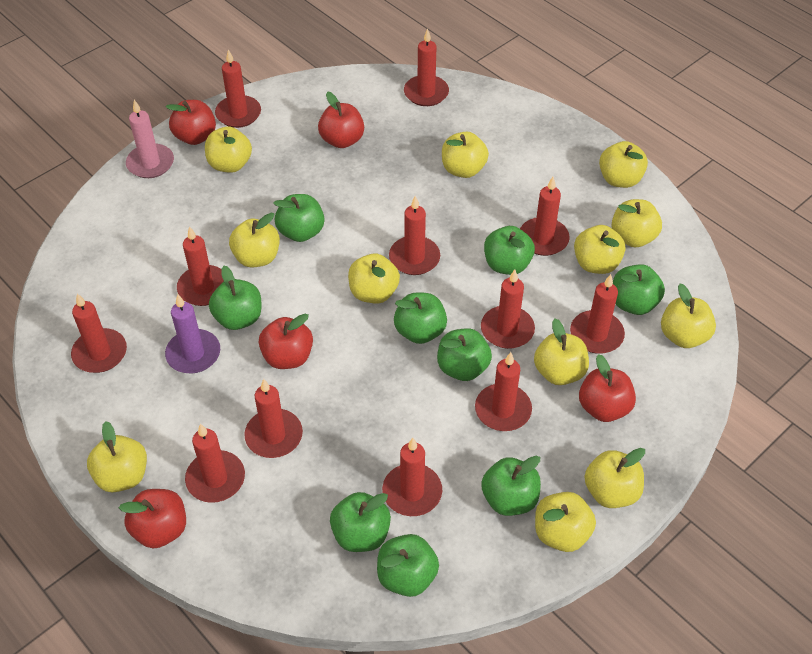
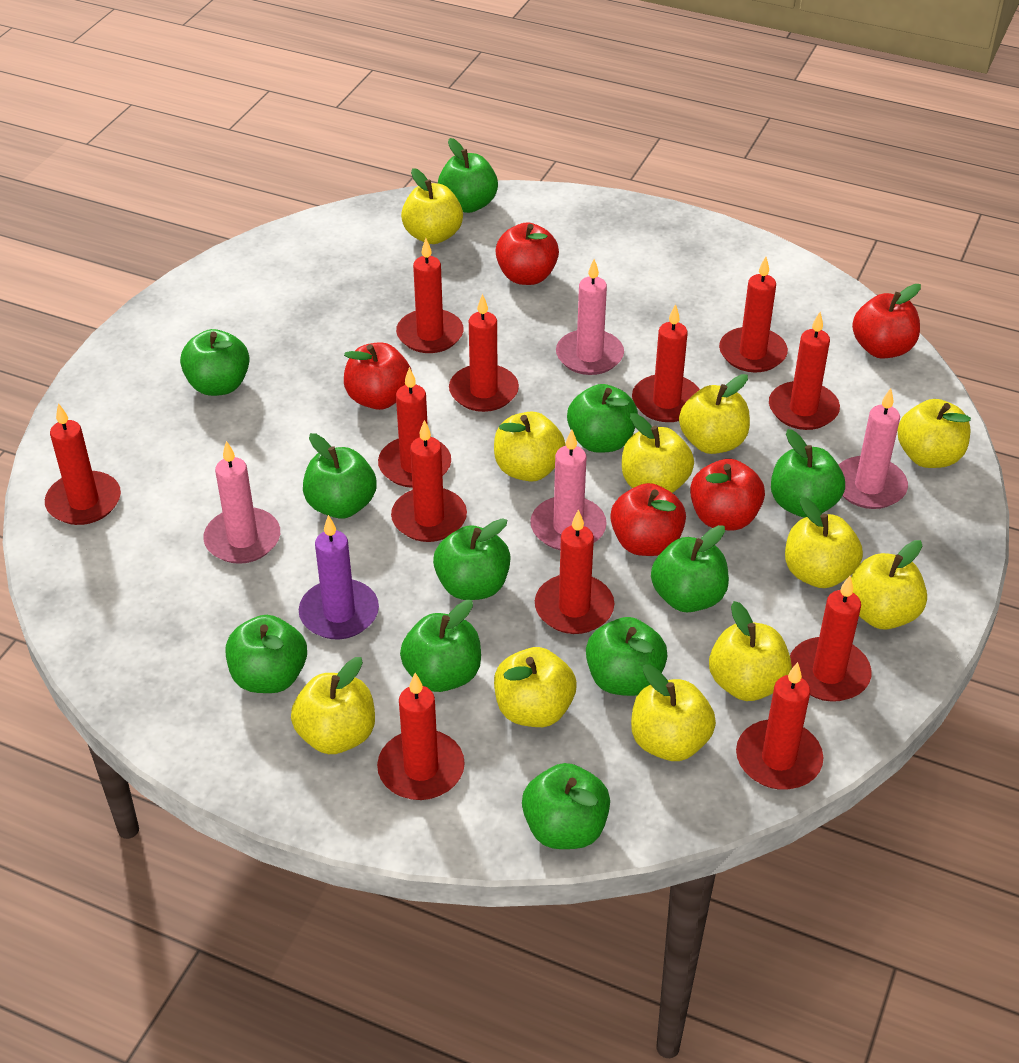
green apple: [209,266,262,330] [273,194,324,242] [330,492,391,552] [377,534,439,597] [394,292,447,344] [437,328,492,381] [481,456,541,516] [484,226,535,275] [613,264,665,315] = 9 -> [180,329,250,396] [226,615,307,693] [303,433,377,519] [400,600,481,692] [433,518,511,600] [438,138,498,213] [522,763,610,849] [567,384,638,453] [586,617,667,696] [651,525,729,612] [771,429,845,518] = 11
pink candle: [126,100,174,178] = 1 -> [203,441,280,564] [530,429,607,550] [556,259,624,375] [839,388,908,509] = 4
yellow apple: [87,421,147,492] [205,126,252,173] [229,213,280,268] [348,253,400,304] [442,132,489,178] [534,319,589,385] [535,492,596,552] [574,225,625,274] [584,448,645,508] [599,141,648,188] [611,199,662,248] [661,284,716,348] = 12 -> [291,657,375,754] [401,168,463,244] [494,412,566,482] [494,647,576,727] [622,413,694,493] [631,664,716,761] [679,374,750,454] [709,601,792,701] [785,497,863,588] [851,540,927,629] [897,399,971,468] = 11

